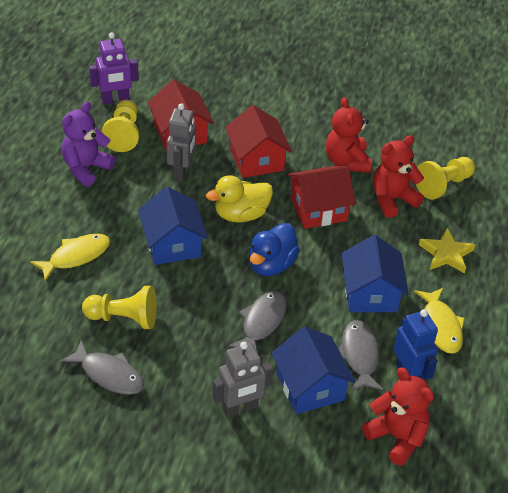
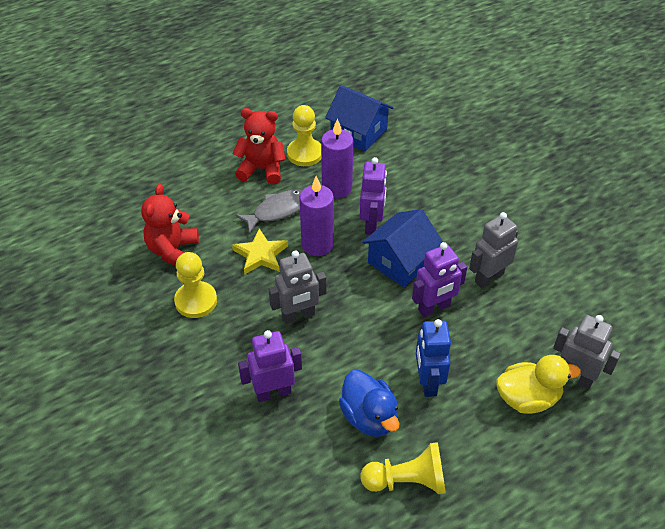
blue house: [138,187,208,265] [271,326,356,414] [341,235,409,312] = 3 -> [325,86,394,152] [362,209,443,287] = 2
grey fish: [61,340,144,395] [229,291,286,351] [339,320,383,391] = 3 -> [236,189,302,233] = 1
grey robot: [167,103,196,182] [213,342,274,417] = 2 -> [269,250,326,324] [469,212,518,288] [553,315,621,390] = 3
purple candle: none = 0 -> [299,176,334,256] [321,119,353,199] = 2
purple robot: [89,32,139,105] = 1 -> [238,330,302,402] [360,157,387,235] [412,242,467,317] = 3
purple teddy bear: [62,102,116,187] = 1 -> none = 0
red house: [148,79,214,151] [225,105,292,178] [288,165,356,229] = 3 -> none = 0
red teddy bear: [326,97,372,173] [362,367,434,466] [373,135,424,218] = 3 -> [141,184,199,266] [232,108,286,185] = 2
yellow fish: [30,234,110,281] [414,287,465,354] = 2 -> none = 0

